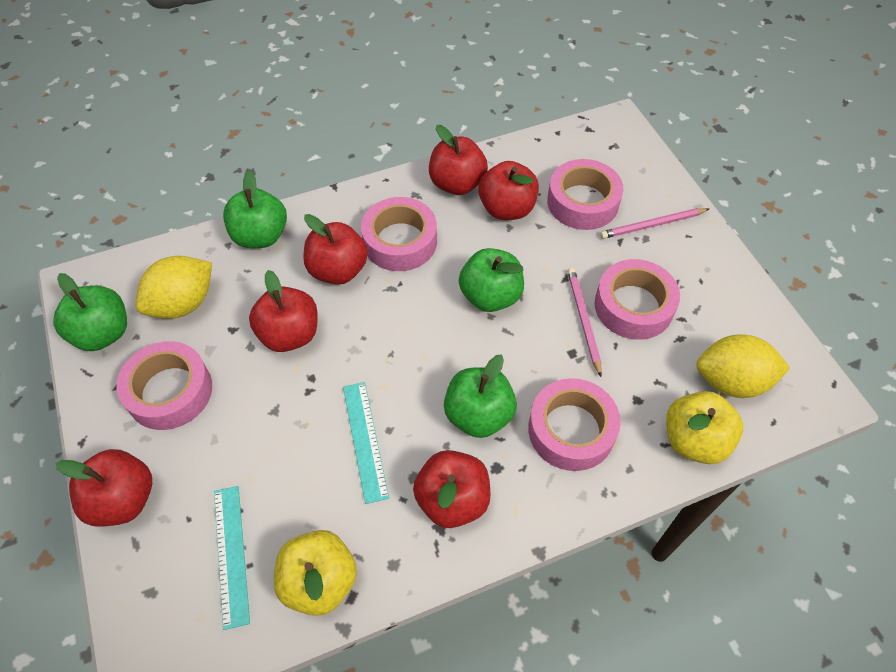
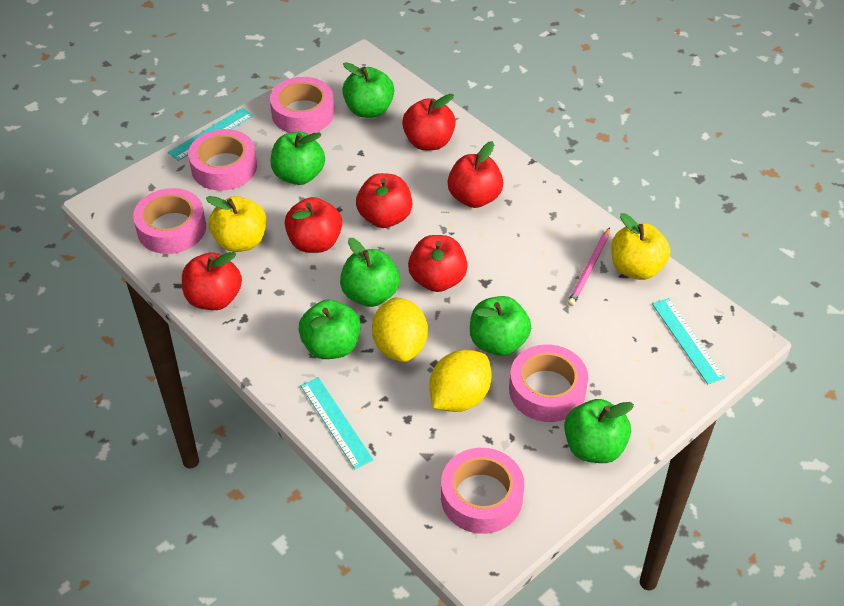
green apple: [53,273,127,351] [223,170,287,248] [444,354,517,438] [459,248,524,312] = 4 -> [271,132,325,185] [299,300,361,359] [340,238,400,307] [342,62,394,118] [470,296,531,356] [564,399,634,463] = 6
pink pencil: [568,268,602,377] [600,208,709,239] = 2 -> [568,227,610,306] = 1
turquoise ruler: [214,486,250,630] [343,382,389,504] = 2 -> [168,108,253,161] [301,377,373,469] [652,298,725,384] = 3

